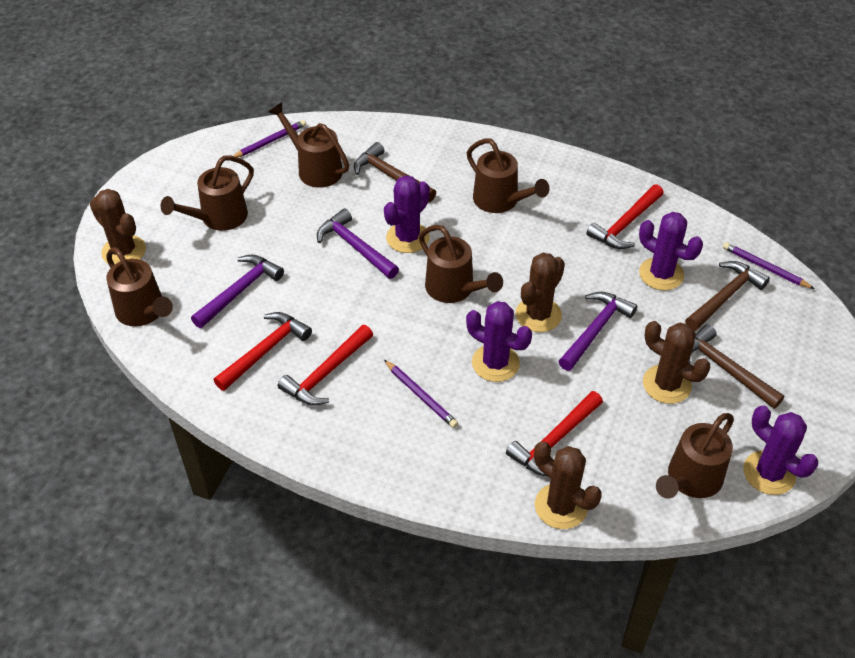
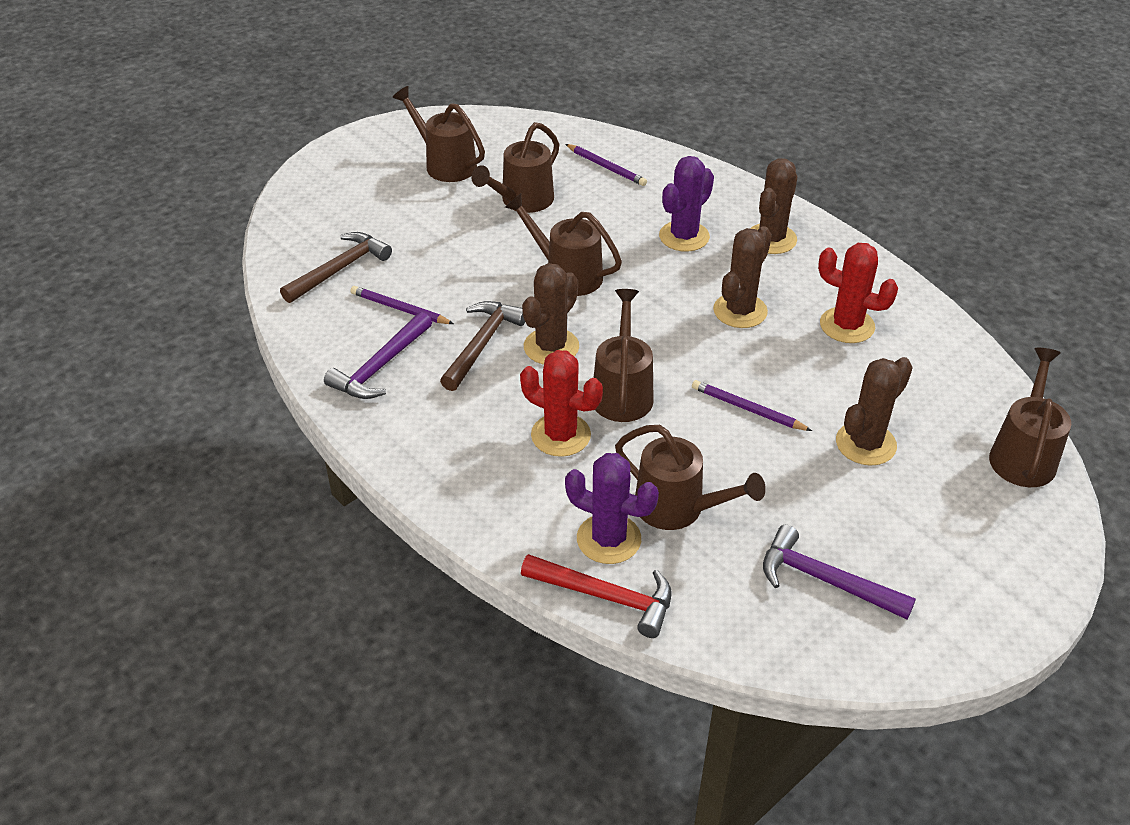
brown hammer: [354,142,436,202] [685,261,770,331] [688,324,784,409] = 3 -> [280,232,392,303] [440,301,525,391] = 2
purple cactus: [384,175,430,253] [466,301,532,382] [639,212,703,290] [743,406,818,495] = 4 -> [565,453,659,564] [659,156,714,252] = 2
purple hammer: [191,255,284,328] [317,208,399,279] [559,292,637,371] = 3 -> [324,312,432,399] [763,525,916,620] = 2
red cactus: none = 0 -> [520,350,603,457] [818,243,898,343] = 2
red hammer: [213,312,312,391] [278,325,373,406] [506,391,603,476] [586,184,664,249] = 4 -> [521,554,672,638] = 1

